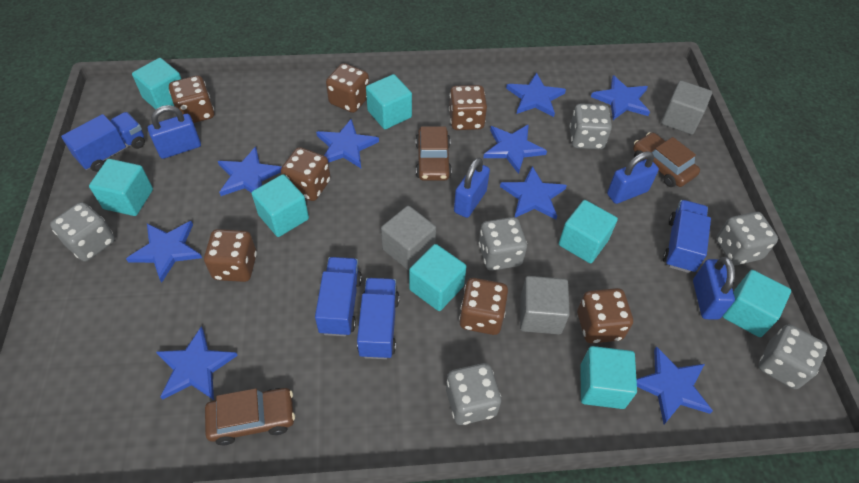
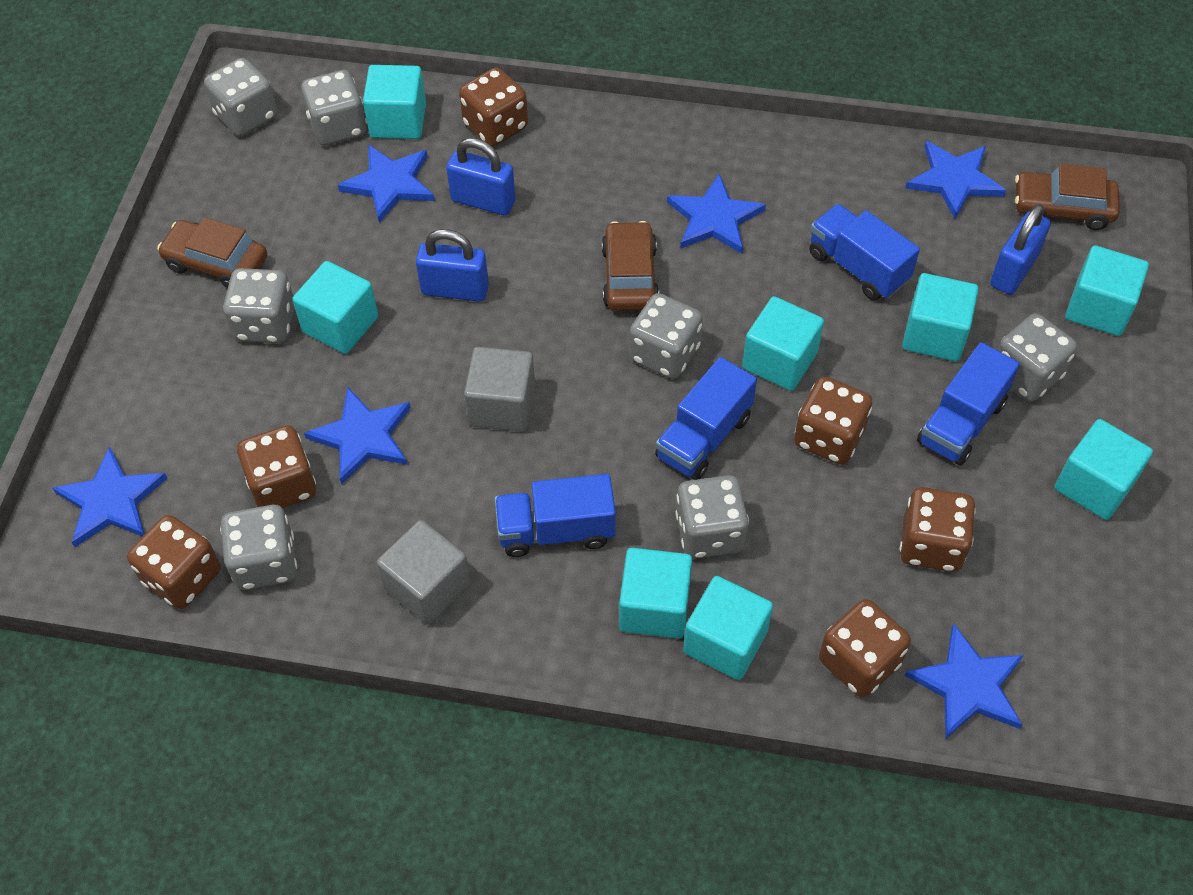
blue padlock: [148,105,201,159] [454,158,490,218] [607,151,659,204] [693,257,735,320] = 4 -> [416,229,489,302] [446,138,516,216] [990,204,1051,295] = 3
blue star: [126,221,202,282] [156,326,238,400] [218,147,282,196] [316,119,379,168] [483,124,547,174] [500,166,567,220] [506,72,566,117] [591,75,650,120] [636,346,713,424] = 9 -> [53,447,168,547] [304,387,411,484] [338,145,435,223] [667,174,766,254] [905,141,1007,219] [905,624,1024,739] = 6
brown dice: [169,75,214,123] [204,229,257,282] [281,147,331,201] [326,63,369,113] [449,85,487,130] [459,278,508,335] [577,288,633,344] = 7 -> [127,515,221,609] [237,425,316,508] [459,67,528,147] [794,377,873,465] [819,599,911,698] [900,487,976,572] = 6
grey cube: [381,206,436,270] [520,276,570,334] [661,80,712,135] = 3 -> [377,520,471,625] [464,347,535,432] = 2
grey dice: [50,202,115,261] [446,363,501,425] [478,217,527,271] [570,103,612,149] [716,212,778,265] [758,324,827,389] = 6 -> [204,58,277,136] [220,505,297,590] [223,268,294,343] [301,70,367,146] [629,293,703,379] [675,475,749,559] [997,313,1077,402] = 7

